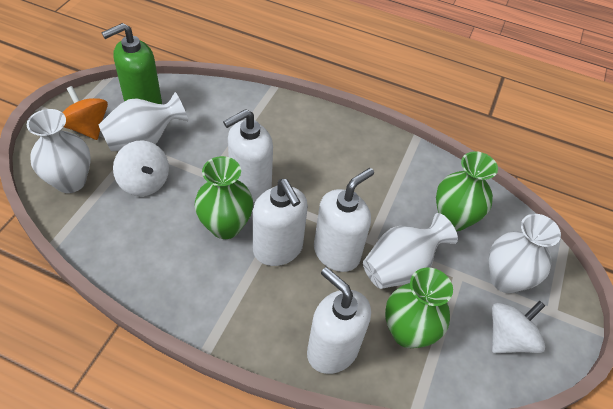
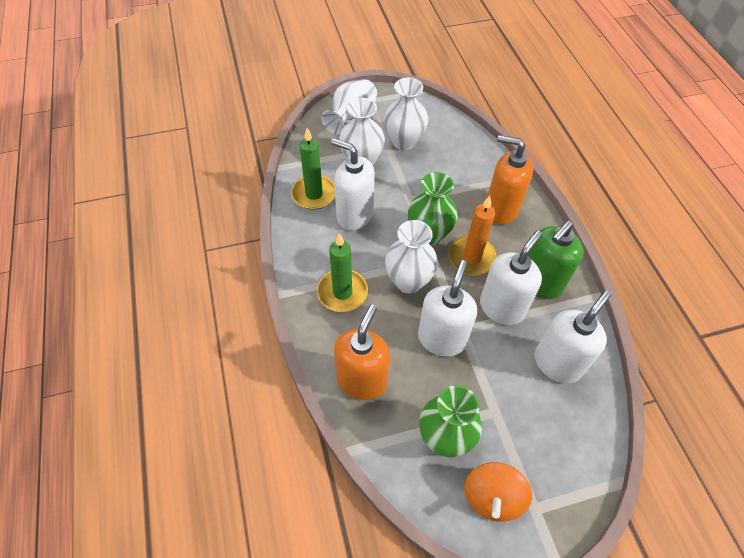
green candle: none = 0 -> [291,128,335,210] [317,233,368,312] = 2
green vase: [195,156,253,239] [385,267,453,348] [436,151,498,231] = 3 -> [408,172,458,246] [419,385,482,458] = 2
orange candle: none = 0 -> [448,196,497,276] = 1
orange soap dispenser: none = 0 -> [334,304,390,400] [487,135,533,225] = 2
white spinning top: [113,140,169,196] [492,300,545,353] = 2 -> none = 0

